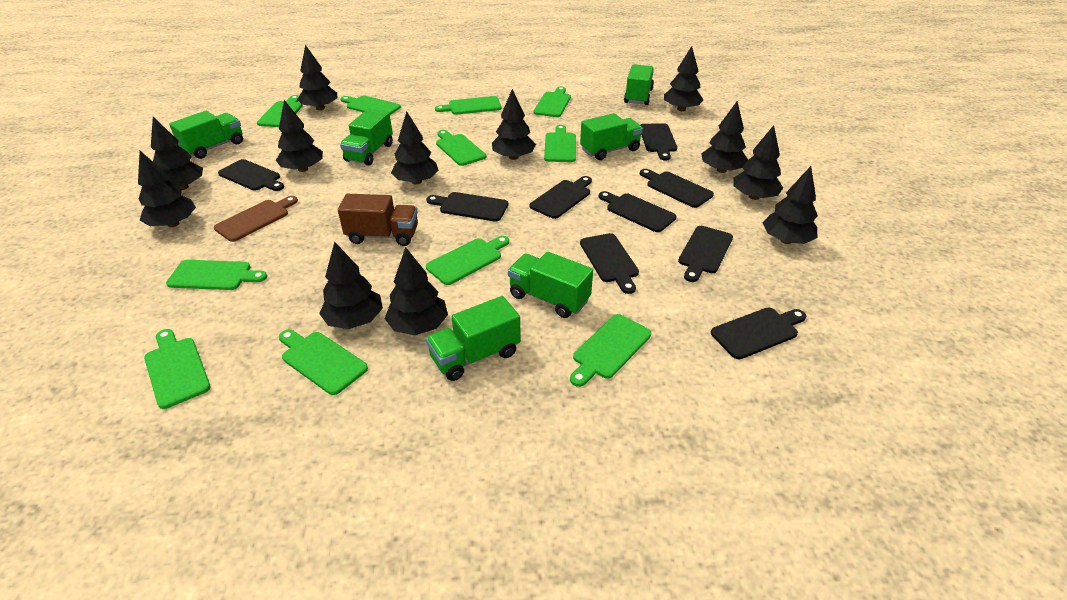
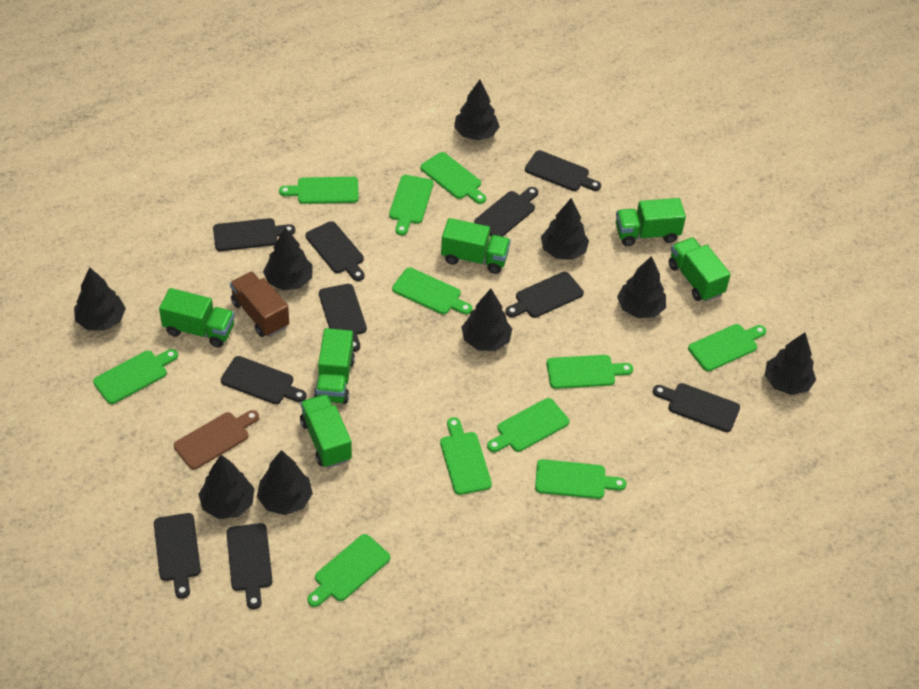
black cutting board: [218,159,284,191] [426,192,508,222] [530,176,592,219] [580,233,639,294] [599,191,677,232] [640,123,677,161] [640,169,714,208] [678,226,733,282] [711,308,806,359] = 9 -> [154,513,201,599] [213,218,295,251] [221,356,307,404] [226,523,273,609] [306,221,365,281] [319,284,367,352] [474,187,538,237] [505,272,584,318] [525,150,601,191] [653,383,740,432] = 10
black tree: [138,151,196,227] [151,117,203,190] [276,100,323,172] [297,45,337,110] [319,242,383,329] [385,247,448,335] [391,111,439,184] [492,89,536,160] [664,46,704,111] [701,101,748,173] [734,125,783,200] [763,166,818,244] = 12 -> [74,267,126,331] [198,455,254,519] [257,450,313,515] [263,227,312,291] [454,80,500,141] [462,289,512,351] [541,198,589,260] [617,256,666,318] [765,332,816,395] = 9

